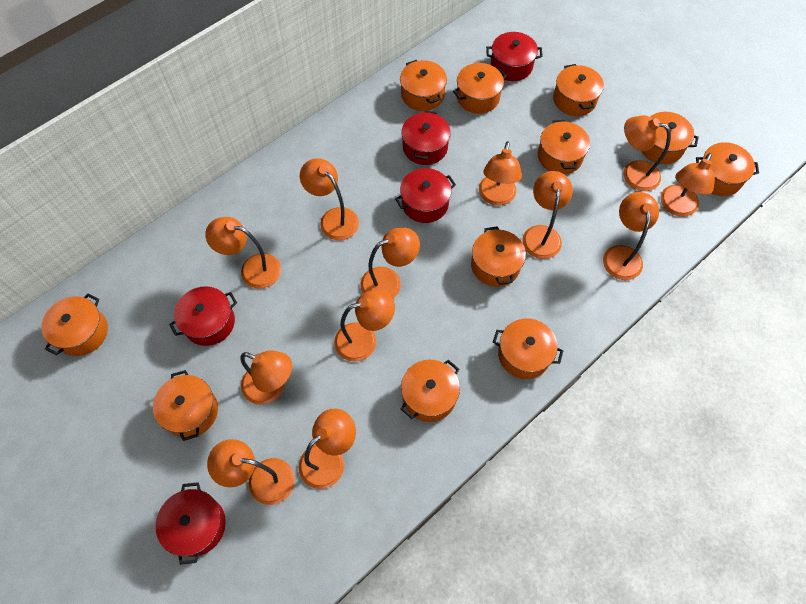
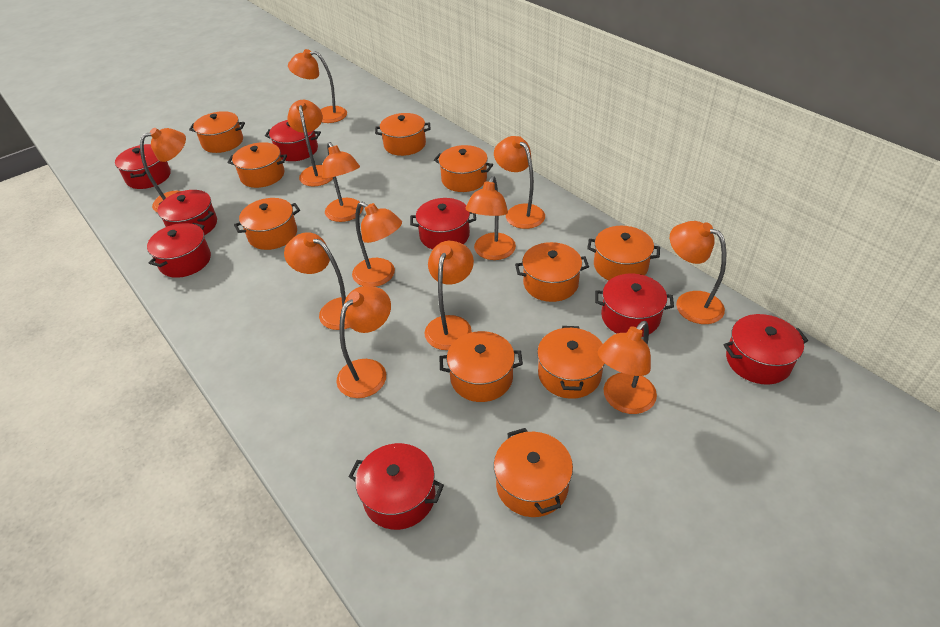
orange pot: [41,293,108,356] [153,370,218,441] [400,60,447,111] [401,360,460,422] [453,63,507,114] [471,226,526,287] [493,318,563,379] [538,120,590,175] [553,64,604,116] [641,112,699,164] [696,142,759,196] = 11 -> [189,111,245,153] [228,142,287,188] [234,198,300,250] [375,113,430,156] [434,145,493,192] [440,331,523,402] [494,428,573,517] [515,242,589,302] [537,326,605,399] [587,226,660,280] = 10
red pot: [156,482,226,565] [169,286,237,346] [395,168,456,223] [401,111,451,165] [486,32,543,81] = 5 -> [115,144,171,189] [147,223,211,278] [157,190,217,235] [265,120,321,161] [348,443,444,530] [410,198,476,249] [595,274,674,337] [723,314,808,384] = 8

